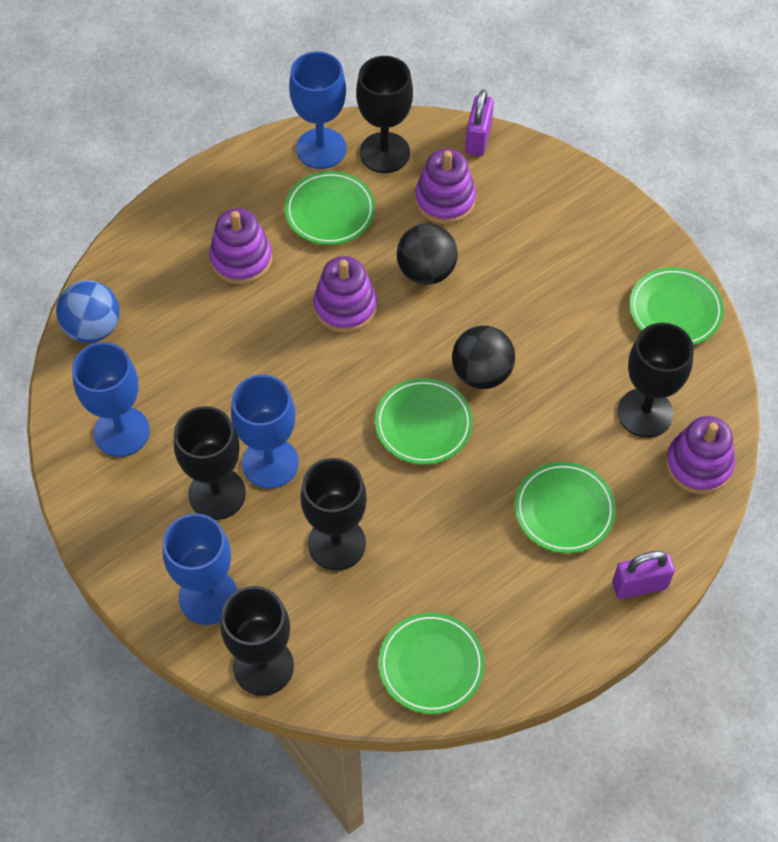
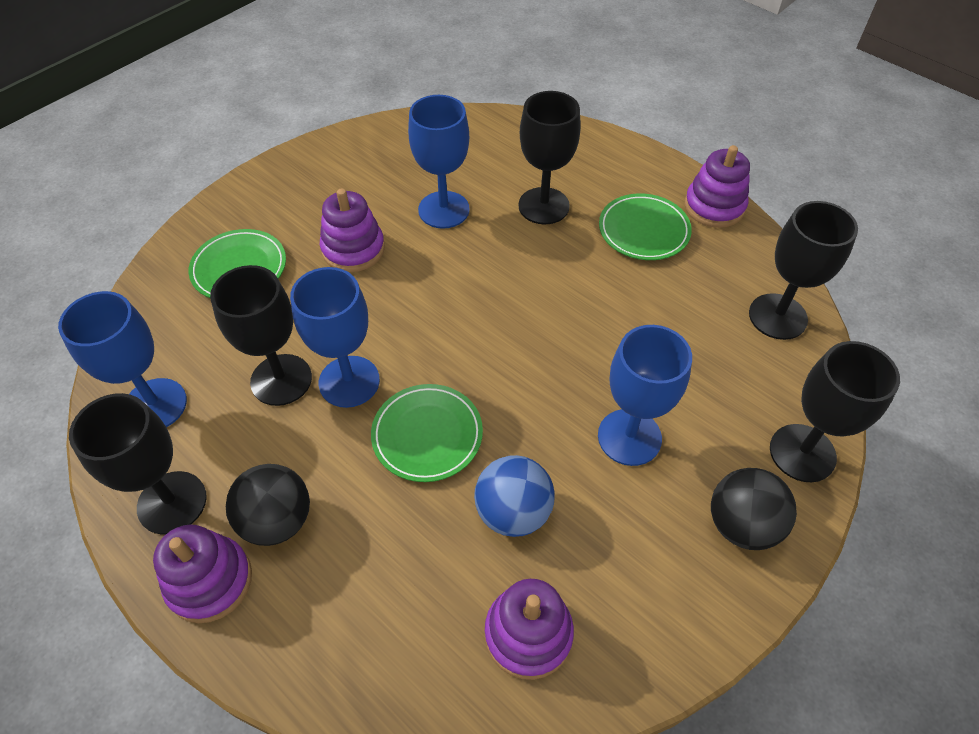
green plate: [285,171,375,245] [375,378,473,465] [378,613,485,714] [515,462,616,553] [629,267,724,345] = 5 -> [188,229,286,298] [371,384,483,482] [599,194,692,260] = 3
purple padlock: [465,89,494,156] [612,551,675,599] = 2 -> none = 0

